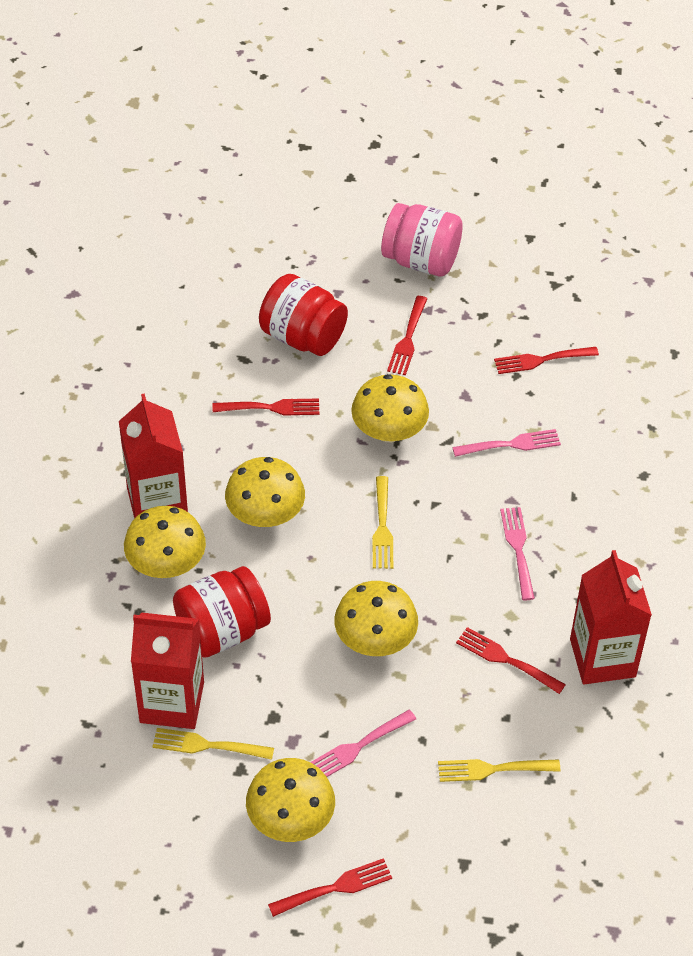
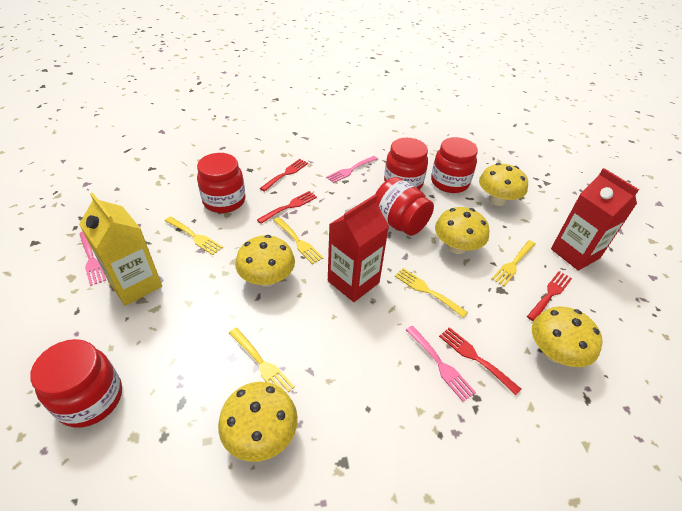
pink jar: [381,203,463,276] = 1 -> none = 0
red carton: [119,394,188,519] [131,613,204,729] [570,550,652,684] = 3 -> [328,194,389,302] [551,168,639,271] = 2
red fork: [213,398,319,416] [268,858,392,917] [387,296,427,375] [456,627,566,694] [494,347,599,374] = 5 -> [257,191,317,224] [260,159,308,192] [439,327,521,395] [527,271,572,321] = 4
red jar: [173,566,271,658] [259,274,348,356] = 2 -> [30,339,122,428] [197,153,245,213] [375,177,434,236] [384,138,428,190] [431,137,478,193] = 5
yellow carton: none = 0 -> [79,193,162,306] = 1
yellow fork: [152,728,274,760] [372,476,393,569] [438,759,560,782] = 3 -> [165,217,223,255] [229,328,295,392] [273,217,323,264] [395,268,468,318] [492,240,536,286] = 5

